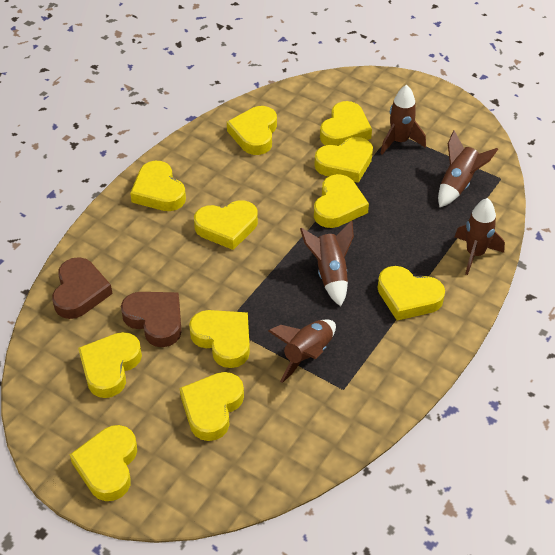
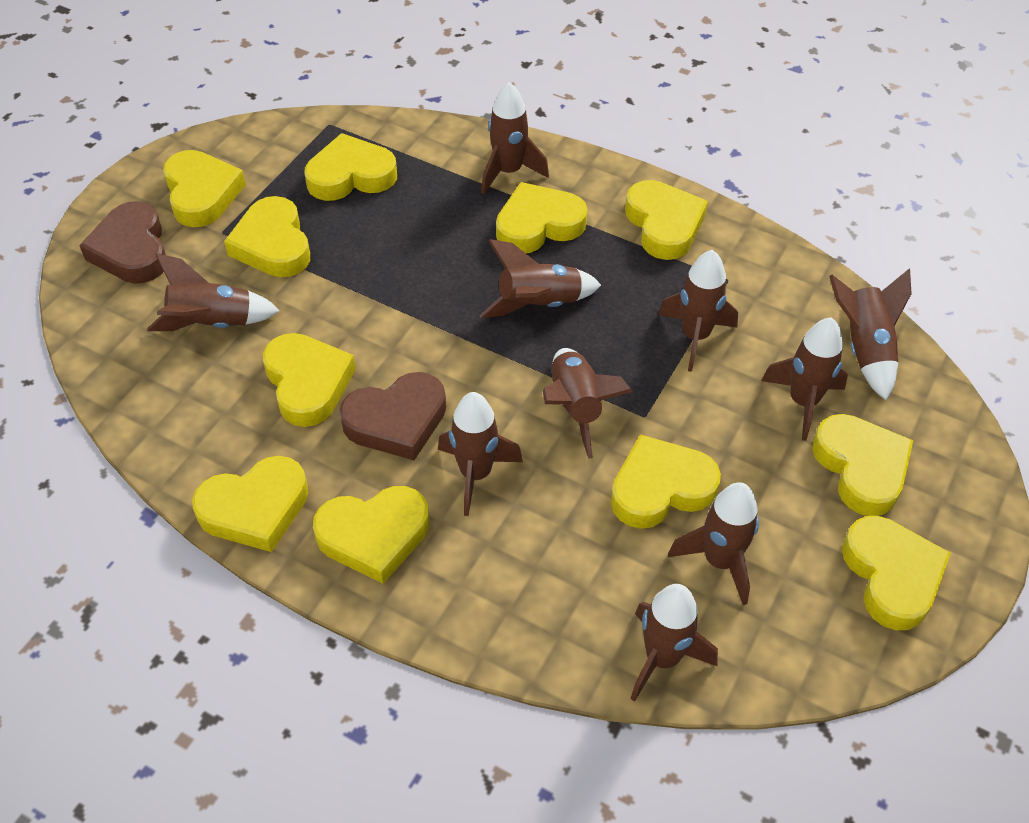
brown rocket: [268,319,336,383] [300,220,354,306] [380,85,426,154] [438,131,498,207] [455,198,505,275] = 5 -> [147,253,280,331] [438,392,523,516] [480,239,601,318] [481,82,549,194] [543,348,633,459] [630,584,718,702] [658,250,738,372] [668,482,759,605] [761,317,848,441] [829,269,912,400] = 10

